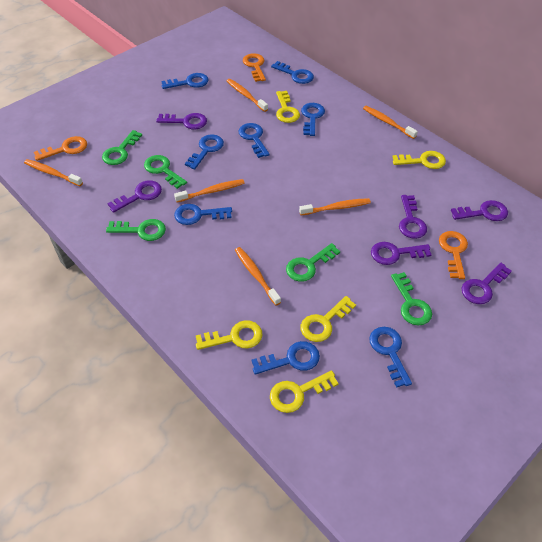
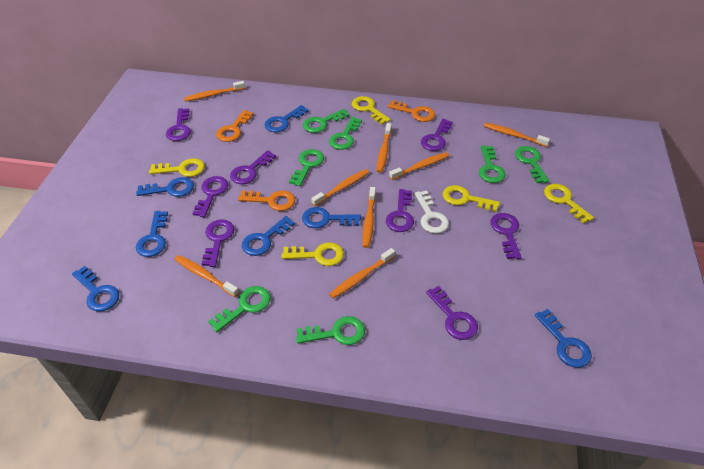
blue key: [161,73,209,89] [174,204,232,225] [185,134,224,169] [239,123,270,158] [252,341,320,375] [271,61,314,84] [301,103,325,136] [369,327,412,388] = 8 -> [72,266,120,311] [136,177,194,197] [136,211,168,257] [242,216,295,256] [264,105,308,132] [302,207,361,228] [535,309,592,368] = 7
green key: [102,130,142,165] [106,219,166,241] [144,155,187,189] [286,243,340,282] [391,272,432,326] = 5 -> [208,286,271,333] [289,149,324,186] [296,316,365,345] [303,109,350,133] [329,117,362,150] [479,146,506,183] [515,146,549,183] = 7
orange toothbrush: [24,159,83,186] [174,179,245,202] [227,79,268,112] [235,247,281,305] [299,198,371,215] [363,106,418,139] = 6 -> [175,255,239,297] [184,81,245,102] [311,169,369,206] [329,248,395,299] [362,187,376,248] [377,123,392,173] [389,152,449,180] [484,123,550,147] = 8
purple key: [107,180,162,213] [156,113,207,129] [371,242,432,265] [399,195,427,239] [451,200,508,221] [462,263,512,304] = 6 -> [166,108,191,141] [192,176,229,217] [202,219,235,267] [230,150,276,184] [386,189,414,232] [421,119,453,151] [426,286,478,340] [490,213,522,259] = 8
white key: none = 0 -> [414,190,449,234] = 1

